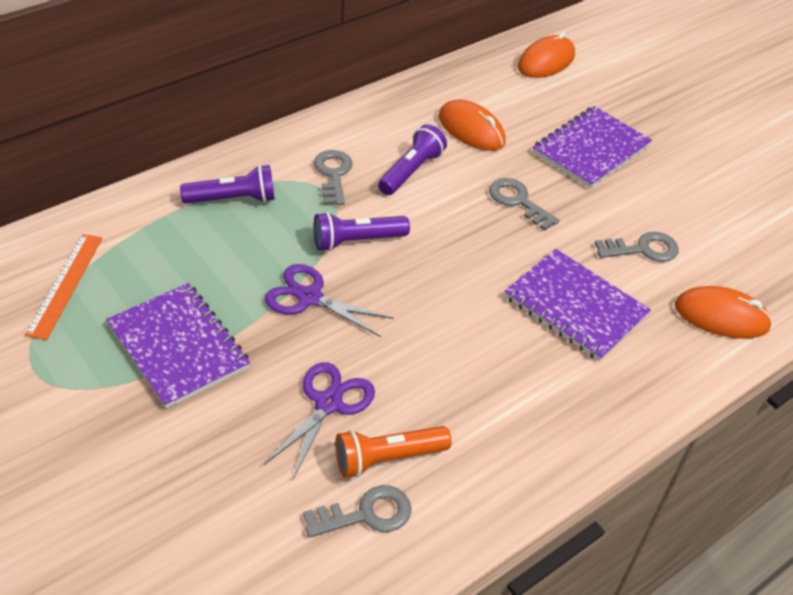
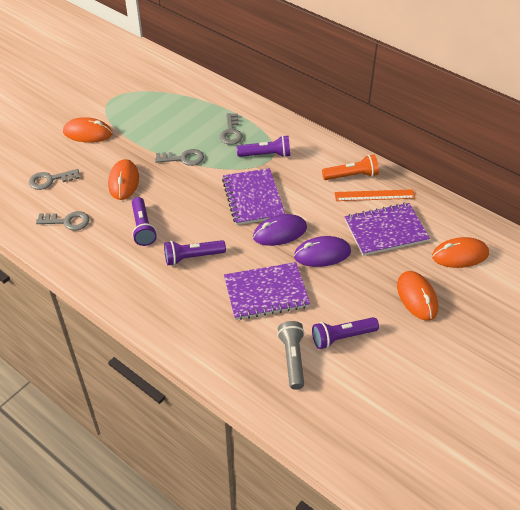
grey flashlight: none = 0 -> [277,321,305,390] = 1
orange mouse: [439,100,506,151] [518,32,575,78] [675,286,772,339] = 3 -> [63,117,112,143] [108,159,139,200] [397,271,438,321] [432,237,489,268] = 4
purple flashlight: [180,165,275,204] [314,212,410,251] [378,124,447,195] = 3 -> [132,197,157,246] [164,240,226,266] [237,135,290,157] [312,317,379,349] = 4
purple mouse: none = 0 -> [253,214,307,246] [294,236,351,267] = 2
purple scissors: [264,362,375,479] [265,264,394,337] = 2 -> none = 0

